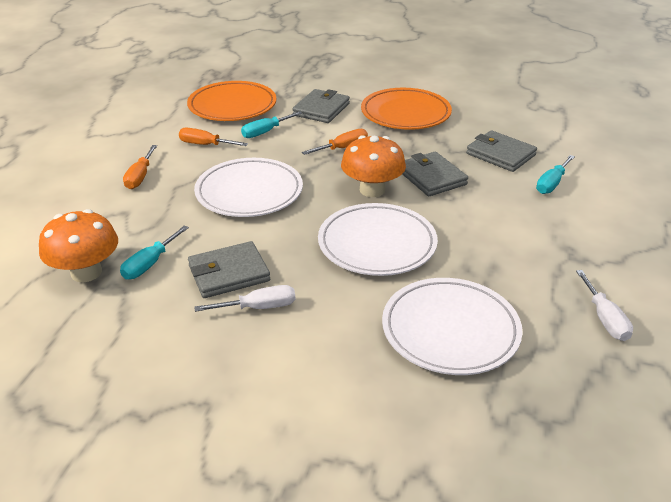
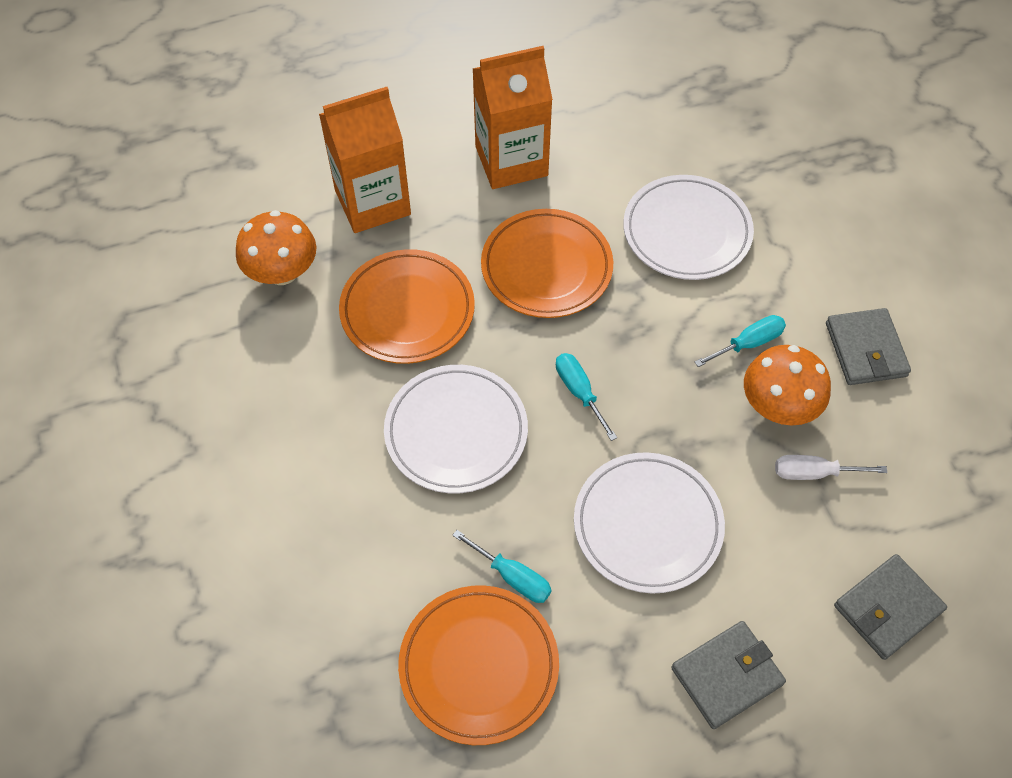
grey wallet: [188,241,270,298] [292,89,350,123] [402,152,468,196] [466,130,537,172] = 4 -> [671,621,786,729] [826,308,911,385] [834,554,947,660] = 3
orange carton: none = 0 -> [319,87,411,233] [473,46,553,189] = 2
orange plate: [187,81,276,121] [361,88,452,130] = 2 -> [339,249,475,364] [398,585,559,745] [481,209,613,318] = 3
orange screwdriver: [123,145,157,189] [179,128,248,146] [302,129,368,155] = 3 -> none = 0
white screwdriver: [194,285,295,312] [576,270,633,341] = 2 -> [775,455,887,480] = 1

